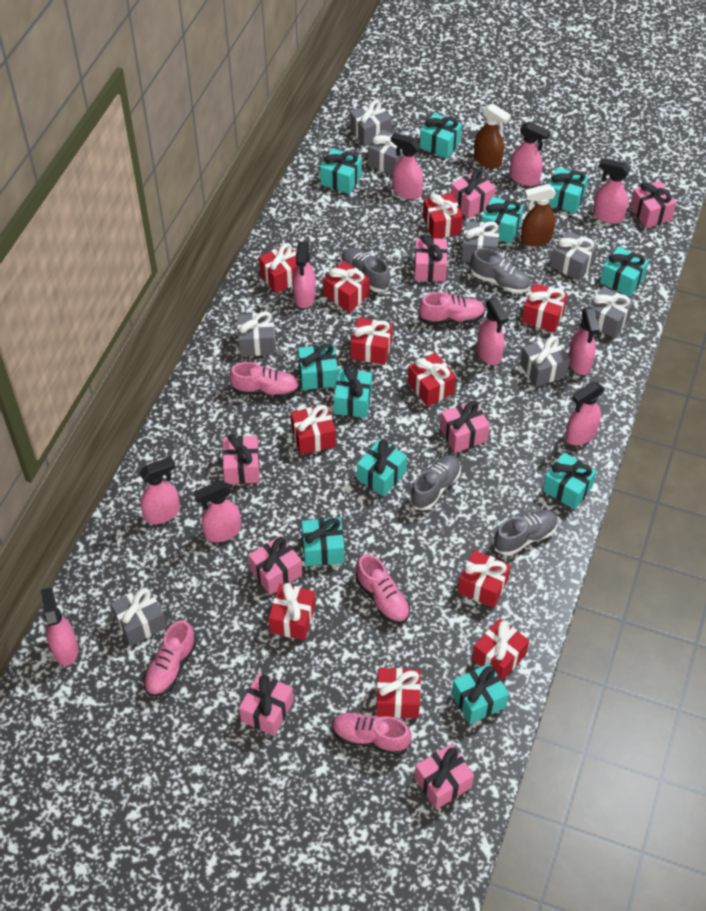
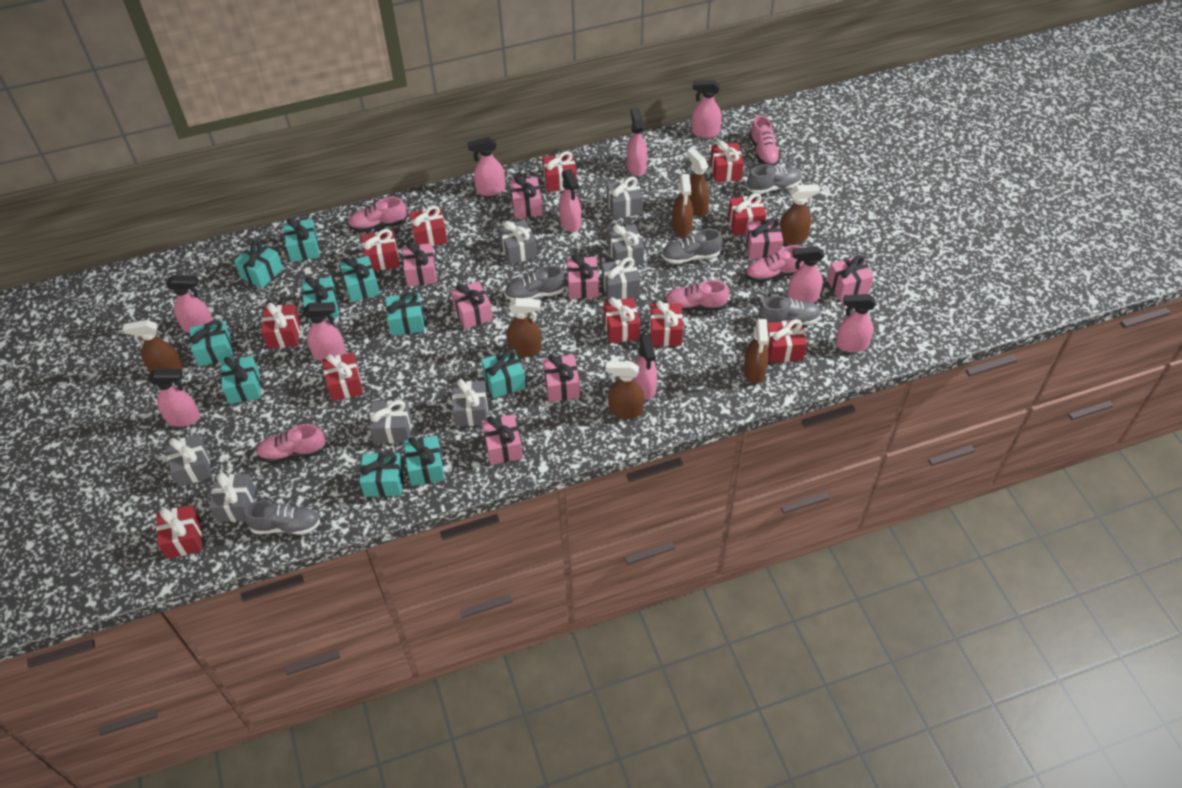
brown spray bottle: [474,103,511,169] [521,184,556,247] = 2 -> [123,320,183,373] [506,298,542,357] [606,361,644,419] [672,174,693,237] [687,148,709,217] [744,319,769,384] [780,184,820,244] = 7
grey shoe: [341,248,391,292] [410,455,461,510] [471,248,531,293] [493,510,558,556] = 4 -> [243,501,320,535] [504,265,566,301] [662,229,723,264] [747,164,802,194] [758,296,821,325] = 5
turquoise gift: [298,343,338,390] [302,517,344,566] [320,148,362,194] [334,366,372,418] [357,439,407,496] [420,113,462,159] [451,663,509,725] [482,197,524,243] [543,452,597,510] [548,167,588,214] [600,246,649,297] = 11 -> [190,320,233,366] [221,356,261,404] [234,240,283,289] [284,218,320,262] [302,277,339,322] [340,256,380,302] [359,452,404,497] [386,292,425,336] [404,435,445,486] [481,349,526,398] = 10

